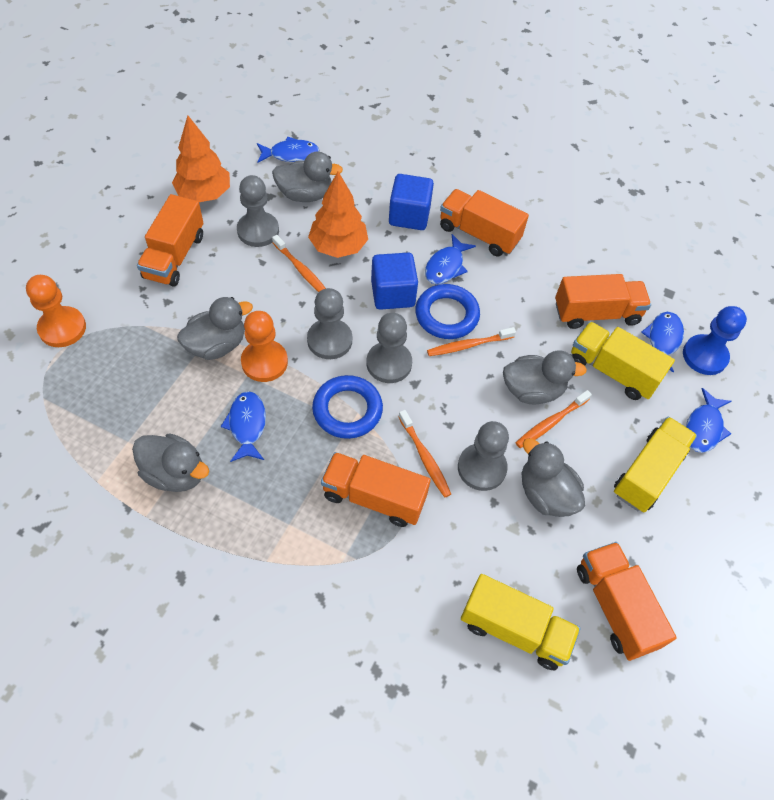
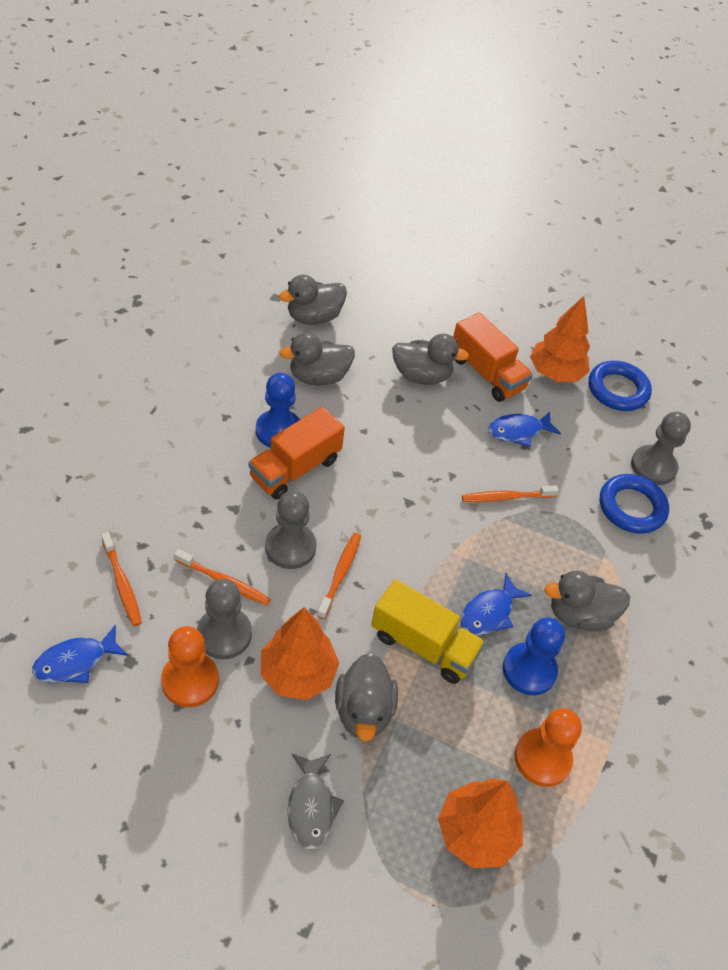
blue cube: [371,253,418,310] [389,174,434,230] = 2 -> none = 0
blue fish: [221,391,266,462] [257,137,319,163] [425,234,476,284] [641,312,684,372] [686,388,732,453] = 5 -> [32,624,128,683] [460,573,532,636] [488,411,561,447] = 3
blue pawn: [683,306,747,375] = 1 -> [256,373,300,448] [503,618,565,695] = 2
grey fish: none = 0 -> [287,753,344,850] = 1
grey pawn: [237,175,279,247] [307,288,352,359] [366,313,412,383] [458,421,509,491] = 4 -> [197,579,252,659] [265,491,317,569] [631,412,691,485] = 3
orange tree: [172,116,230,202] [308,171,368,258] = 2 -> [261,607,339,700] [438,778,523,868] [530,296,590,382] = 3
orange truck: [137,194,203,287] [321,452,431,527] [440,189,529,256] [555,274,651,329] [577,542,677,661] = 5 -> [249,407,345,500] [453,312,533,402] = 2
yellow truck: [461,574,581,671] [571,321,675,400] [614,417,697,512] = 3 -> [371,579,485,684] = 1

